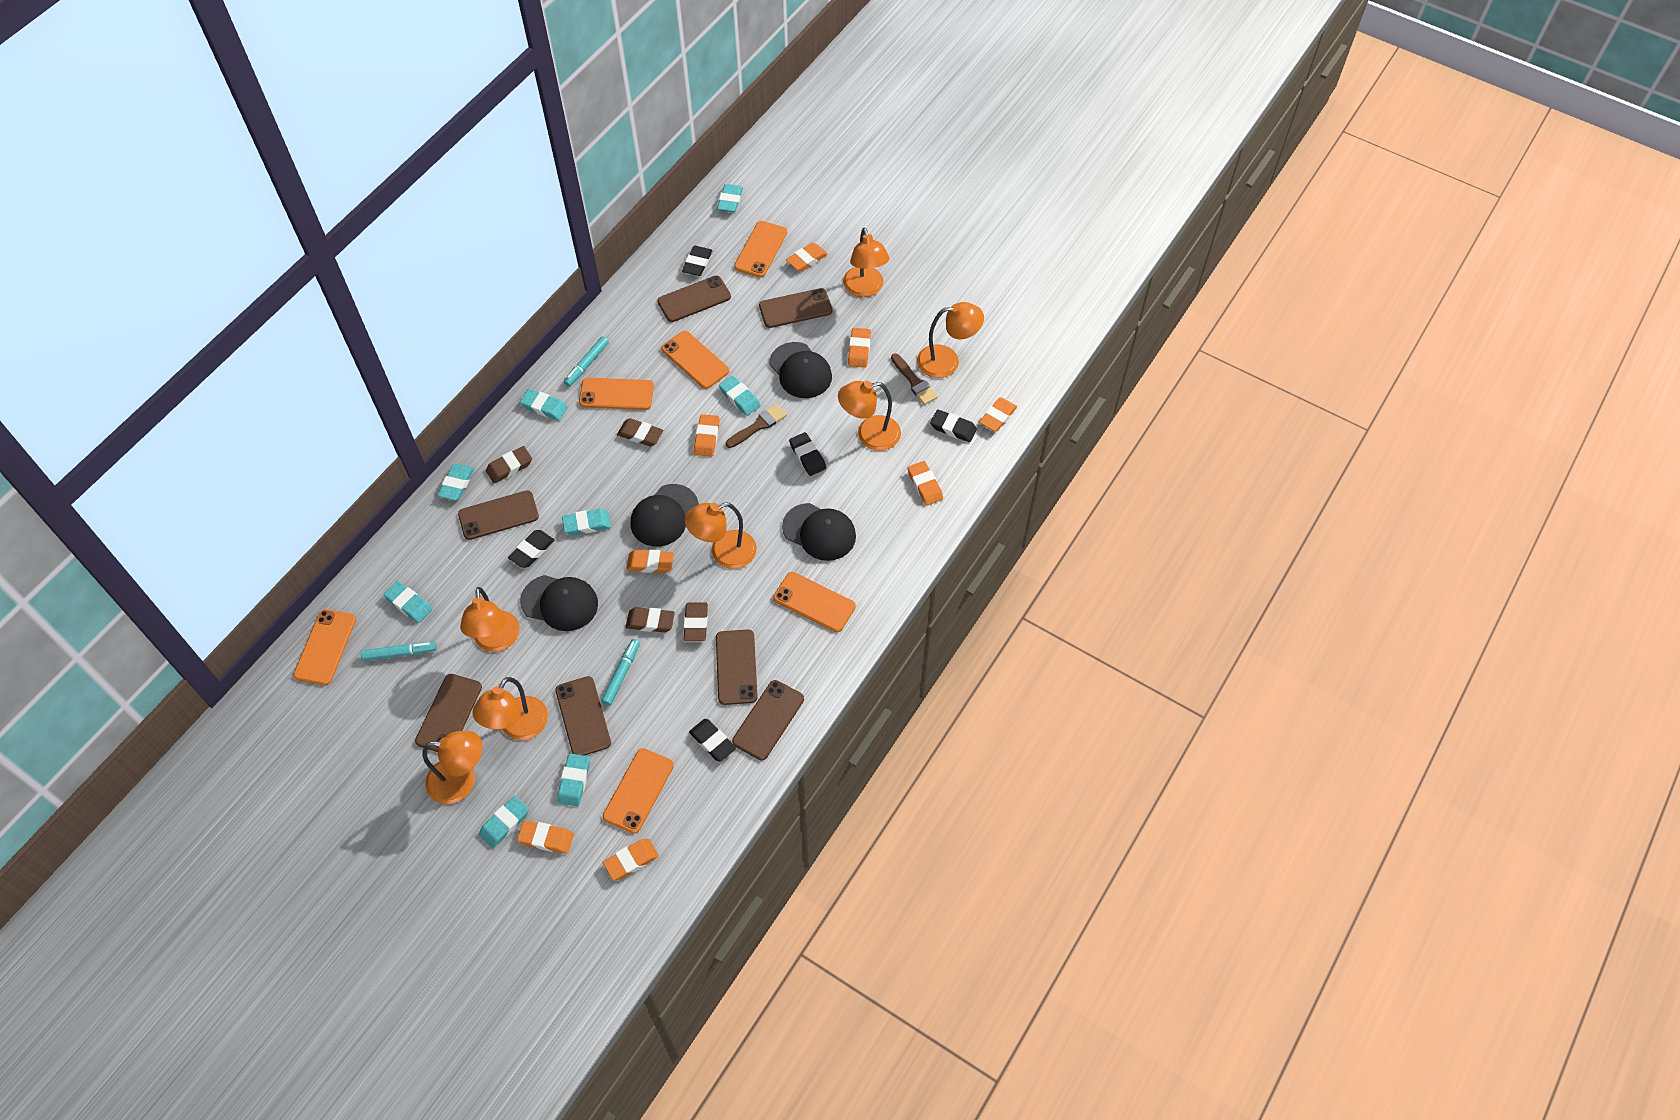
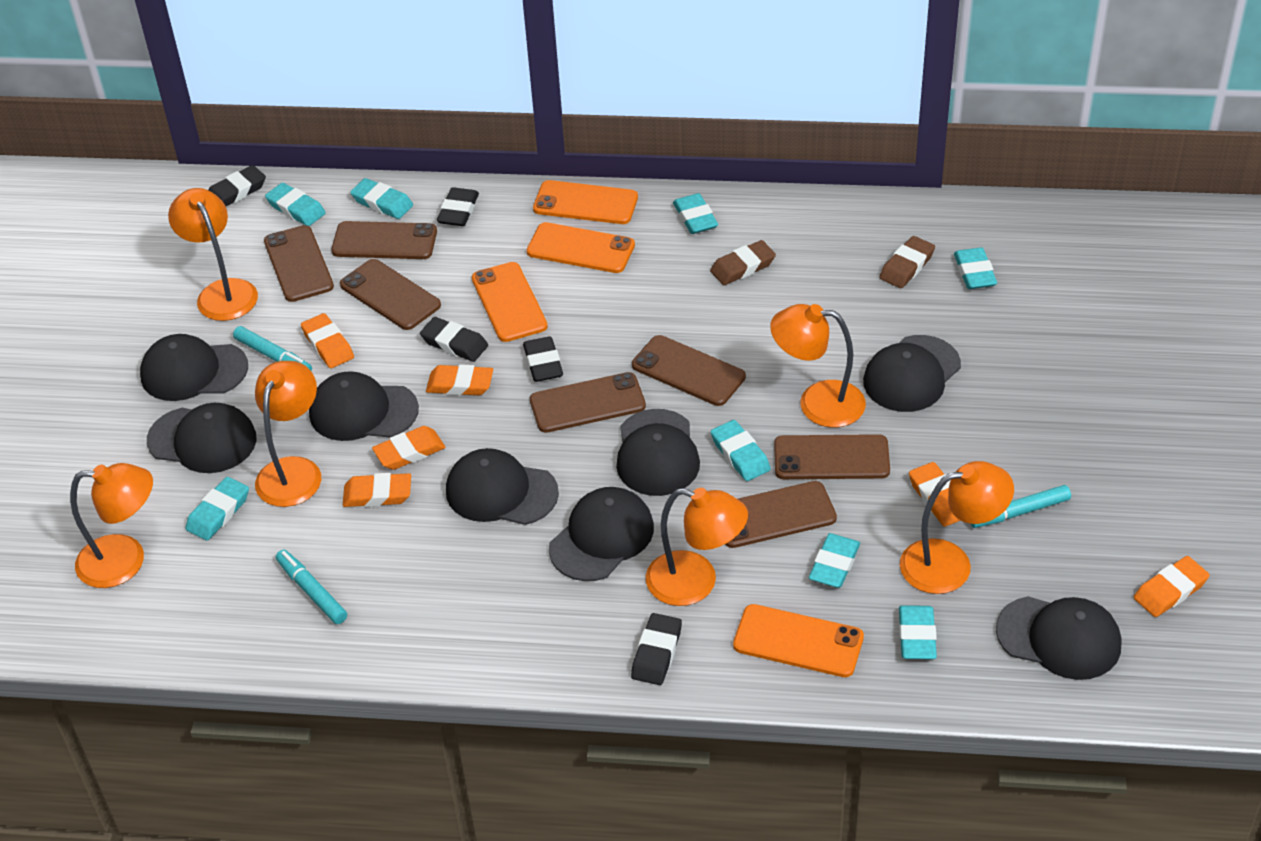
black cap: [520,575,598,631] [630,484,699,547] [769,342,832,398] [782,503,856,561] = 4 -> [140,334,248,401] [147,403,256,473] [309,371,419,441] [446,448,559,525] [549,487,654,581] [616,409,700,496] [863,335,961,412] [996,596,1121,680] = 8
brown brush: [726,404,787,448] [891,353,938,405] = 2 -> none = 0
brown eraser: [486,446,532,483] [617,418,663,447] [626,607,675,632] [684,602,708,641] = 4 -> [710,240,776,285] [879,236,935,288] = 2
orange eraser: [517,820,574,854] [603,839,659,880] [626,549,674,573] [694,414,720,457] [786,242,828,272] [848,328,871,368] [908,461,943,506] [979,397,1017,432] = 8 -> [301,313,354,368] [343,473,411,507] [372,426,446,470] [426,364,493,396] [909,462,961,527] [1134,556,1210,617] = 6
orange lamp: [423,731,482,804] [460,587,520,652] [473,677,548,740] [685,502,757,569] [838,381,901,451] [843,228,889,297] [917,302,984,378] = 7 -> [70,463,153,588] [168,188,258,321] [255,361,321,507] [646,488,748,606] [770,304,866,427] [900,461,1014,594] = 6
orange phone: [293,609,356,685] [579,378,654,410] [603,748,674,834] [661,331,729,389] [734,221,787,278] [773,572,856,632] = 6 -> [472,262,548,342] [527,222,635,273] [533,180,638,224] [733,604,864,677] = 4

